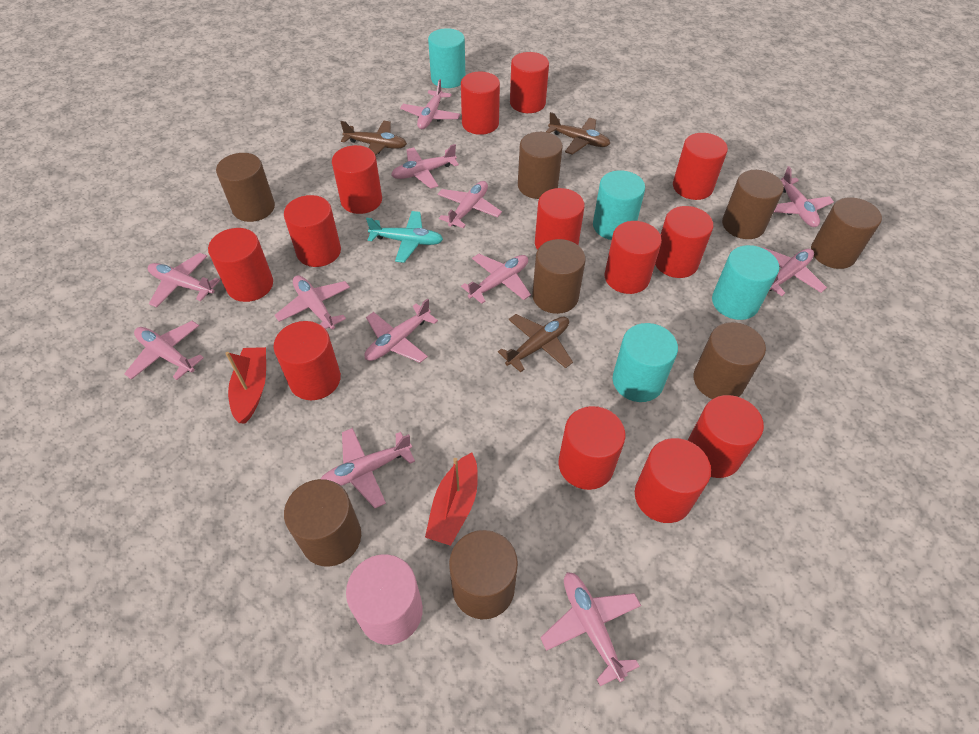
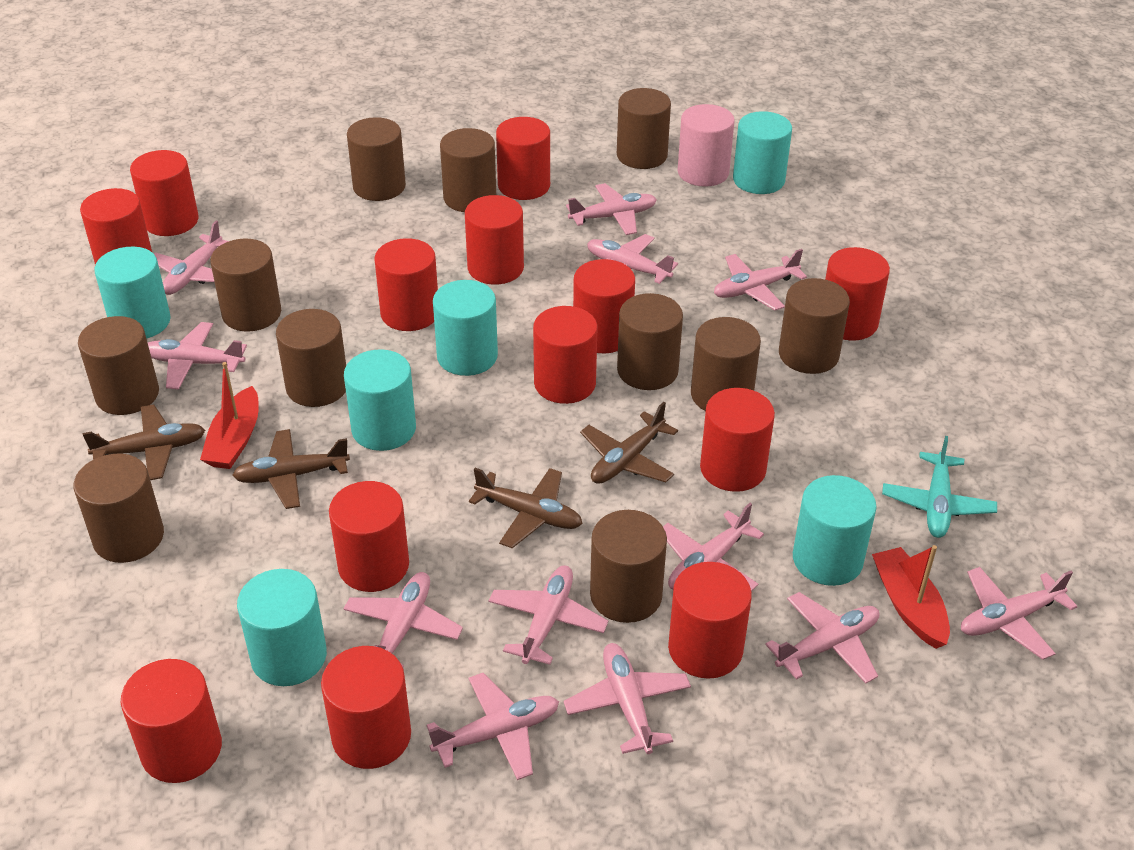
brown cylinder: [216,153,275,222] [284,479,361,567] [449,530,518,619] [518,132,563,199] [532,239,586,314] [694,322,766,399] [722,170,784,239] [811,197,882,269] = 8 -> [73,454,164,563] [78,316,159,415] [210,239,281,331] [276,309,346,407] [347,117,406,201] [440,128,496,212] [590,510,667,623] [617,88,671,169] [617,293,683,390] [691,317,761,411] [779,278,850,374] = 11
brown plane: [340,121,407,156] [498,314,573,373] [546,112,610,155] = 3 -> [83,404,205,480] [232,429,350,509] [469,468,583,548] [580,402,678,484] = 4
turquoise cylinder: [428,28,465,88] [593,170,645,240] [613,323,678,402] [712,245,779,320] = 4 -> [94,247,171,339] [237,569,327,686] [344,349,416,451] [433,280,498,376] [733,111,792,194] [793,475,877,586] = 6

